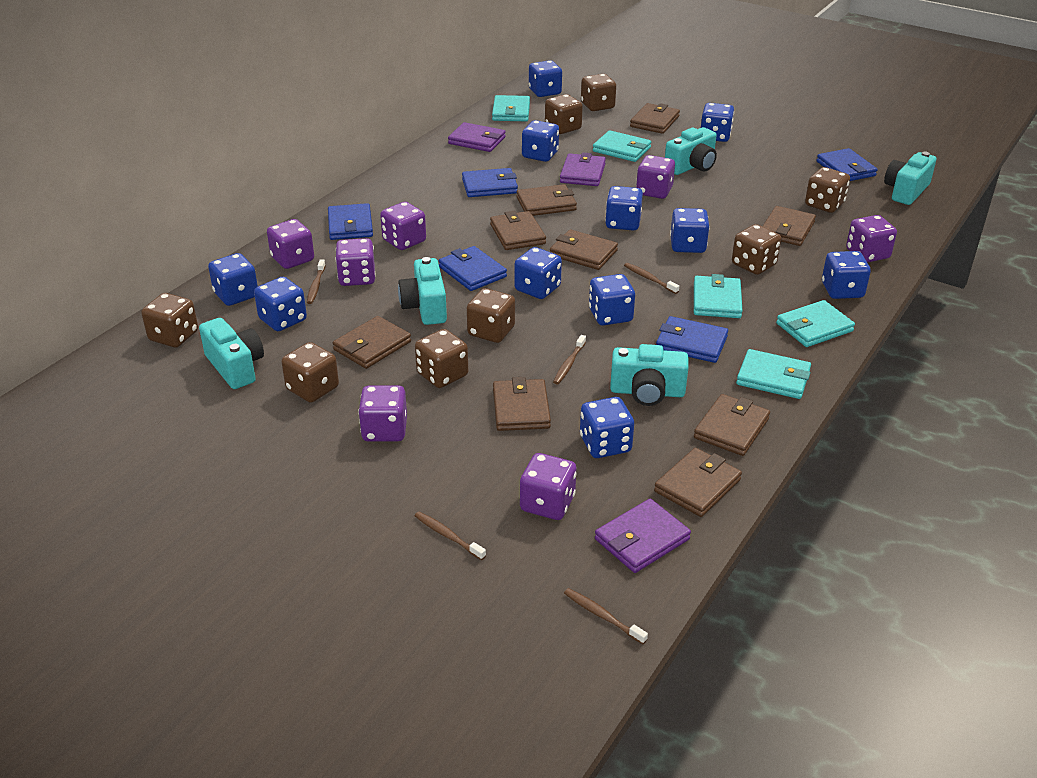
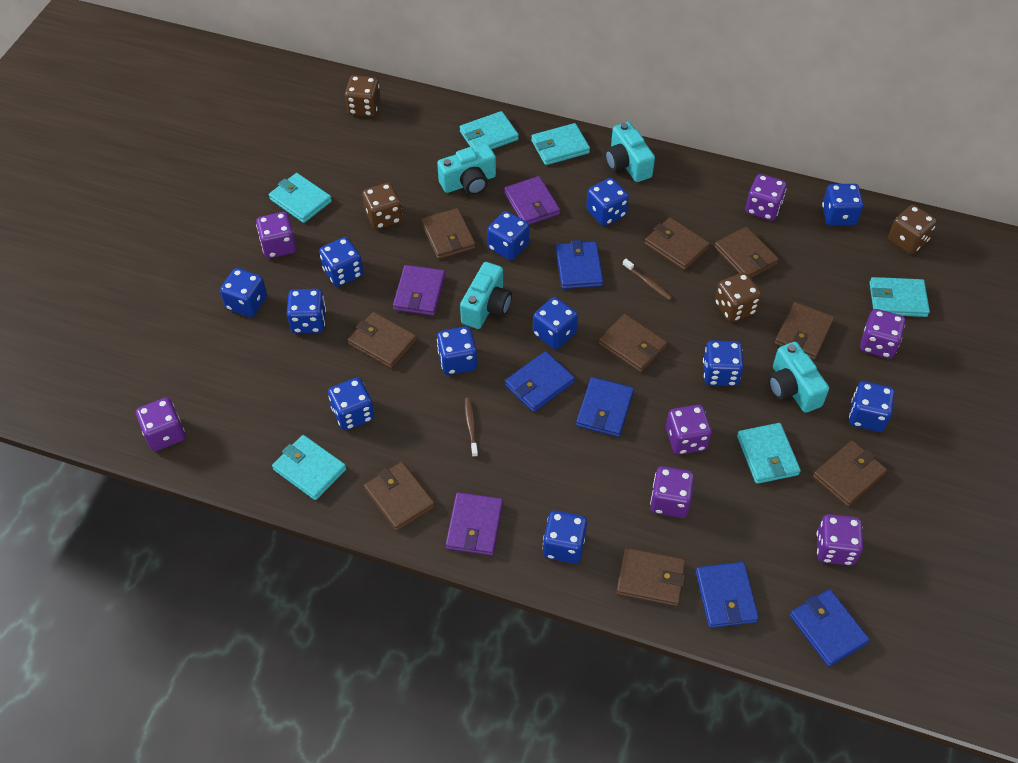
blue dice: [208,253,258,306] [254,277,307,331] [515,247,562,299] [522,120,559,162] [529,60,562,97] [580,397,634,458] [589,274,635,326] [605,186,643,231] [670,208,710,253] [701,103,734,142] [822,251,871,299] = 11 -> [220,268,267,317] [287,289,326,333] [319,237,363,287] [328,378,374,431] [437,326,477,375] [487,211,530,260] [533,297,578,349] [543,511,587,564] [586,178,629,226] [703,340,744,386] [822,184,863,226] [849,381,895,432] = 12
brown dice: [141,293,198,347] [281,342,339,402] [415,329,468,388] [467,288,515,343] [545,94,583,134] [581,74,616,111] [732,224,781,275] [805,167,850,213] = 8 -> [345,75,381,117] [362,183,402,230] [715,272,761,322] [888,205,937,254] = 4
brown toothbrush: [307,259,326,304] [415,512,486,560] [553,335,586,384] [564,588,648,644] [624,263,679,294] = 5 -> [465,398,478,457] [623,259,673,300] = 2
turquoise camera: [199,318,264,389] [398,257,447,325] [610,344,689,406] [665,127,717,175] [884,152,936,205] = 5 -> [437,145,496,195] [460,262,512,329] [605,122,655,182] [769,342,829,413] = 4
turquoise wallet: [492,95,530,121] [593,130,651,162] [694,274,742,318] [736,349,811,399] [776,300,855,347] = 5 -> [269,173,332,223] [272,435,346,500] [460,111,519,149] [531,123,590,165] [737,423,801,484] [869,277,930,317] = 6

